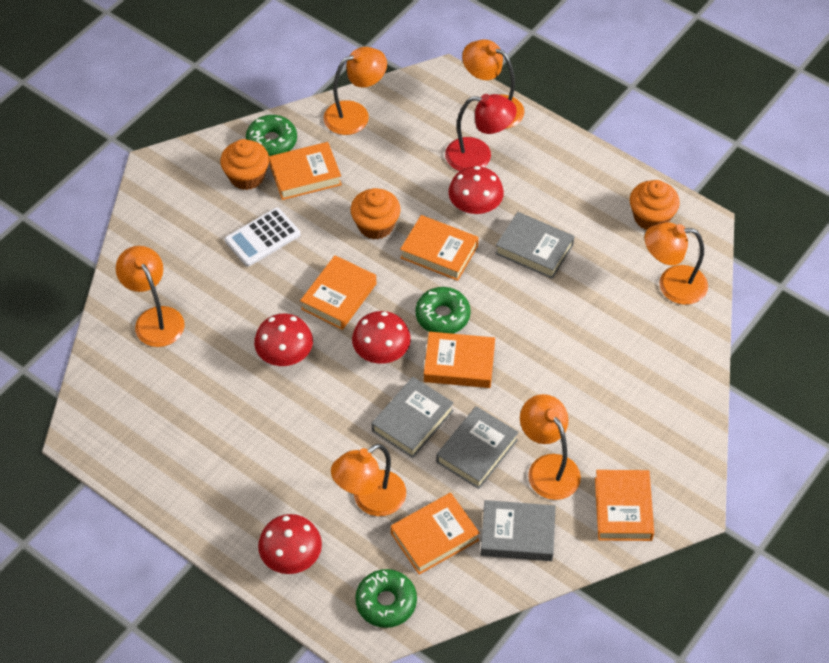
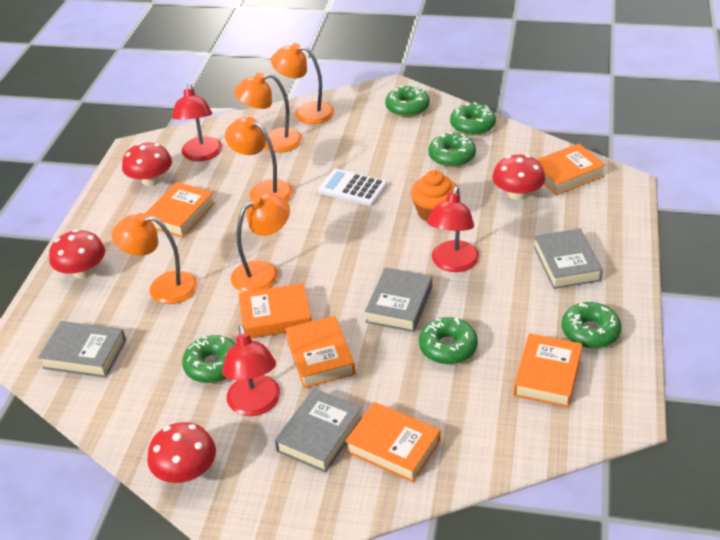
green donut: [246,115,297,156] [355,569,417,628] [415,287,471,334] = 3 -> [182,335,236,383] [385,85,430,117] [419,317,478,364] [428,132,476,167] [450,102,496,136] [562,302,621,348] = 6
orange cupcake: [220,139,269,190] [350,188,401,240] [630,180,680,230] = 3 -> [411,170,457,222] = 1
orange lamp: [116,246,185,347] [324,47,387,135] [331,444,406,516] [462,40,525,129] [520,394,581,500] [645,222,708,305] = 6 -> [111,213,198,304] [225,117,293,201] [231,193,290,293] [234,73,302,152] [271,43,335,124] = 5
red lamp: [445,94,517,171] = 1 -> [172,84,222,161] [222,325,280,416] [427,186,479,272] = 3

